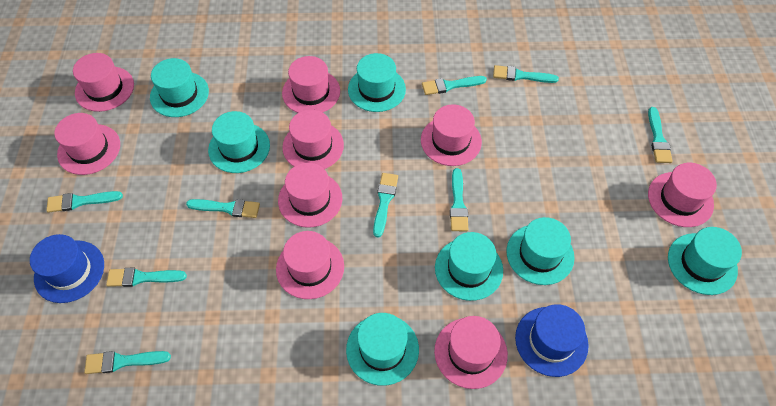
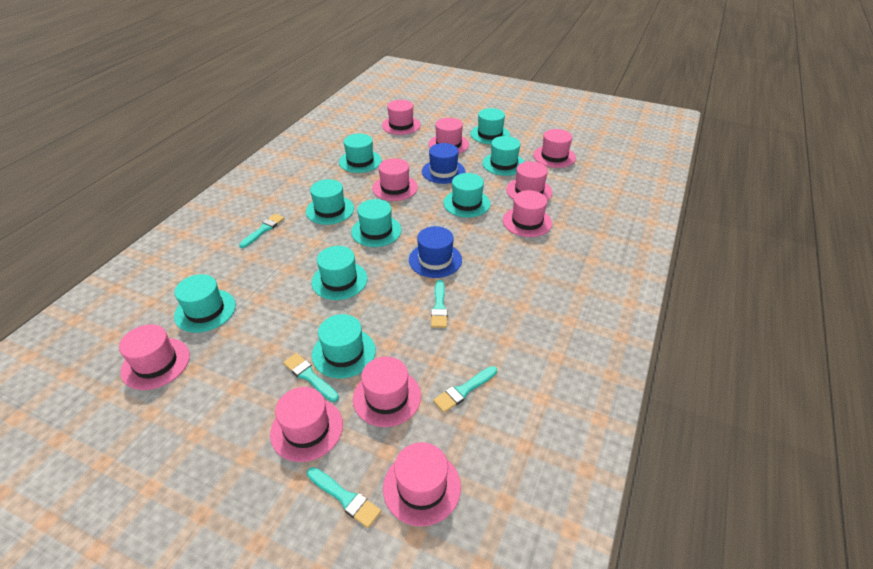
pink hat: [54,113,120,175] [73,53,134,112] [276,231,344,299] [278,163,342,228] [282,56,340,113] [282,110,344,169] [421,104,482,166] [434,316,508,389] [648,163,717,227] = 9 -> [119,324,190,390] [270,387,343,462] [353,357,421,427] [372,158,418,201] [382,100,421,135] [383,442,461,526] [428,118,469,154] [503,190,552,237] [506,161,552,201] [533,129,576,168] = 10
turquoise brush: [46,191,123,213] [84,351,171,374] [106,268,187,287] [186,199,260,218] [373,173,398,238] [422,76,487,95] [450,168,468,231] [493,65,559,83] [648,107,673,163] = 9 -> [239,214,285,248] [283,353,339,402] [307,467,381,528] [431,280,448,328] [433,366,497,413] = 5
turquoise hat: [150,58,209,117] [208,111,270,173] [346,313,419,386] [348,53,406,112] [435,232,503,301] [507,217,575,285] [668,227,742,295] = 7 -> [174,274,236,333] [306,179,354,225] [311,246,367,300] [312,314,376,379] [339,134,382,173] [351,199,402,247] [443,173,491,218] [470,108,510,144] [482,136,525,176] = 9

